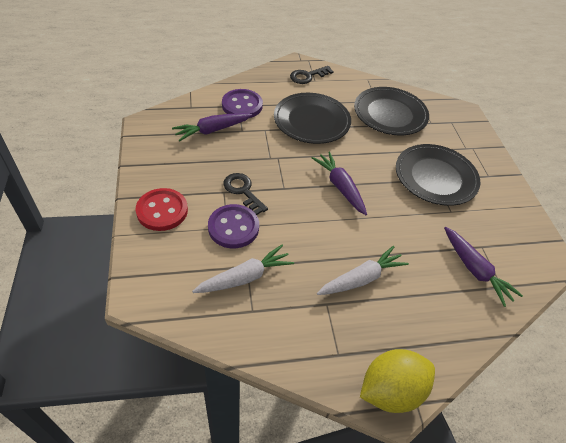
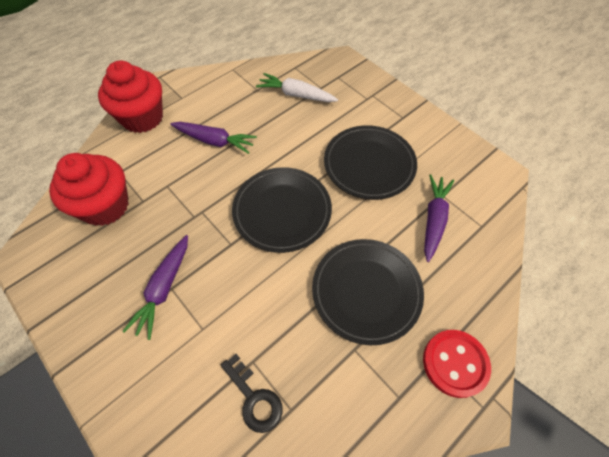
black key: [223,173,268,215] [290,66,334,84] = 2 -> [221,354,283,433] = 1
purple button: [208,204,259,248] [222,89,263,118] = 2 -> none = 0
red cupcake: none = 0 -> [49,153,129,226] [98,61,163,133] = 2
white carrot: [192,245,294,293] [317,246,409,295] = 2 -> [256,73,338,102] = 1
yellow lemon: [360,349,435,413] = 1 -> none = 0

